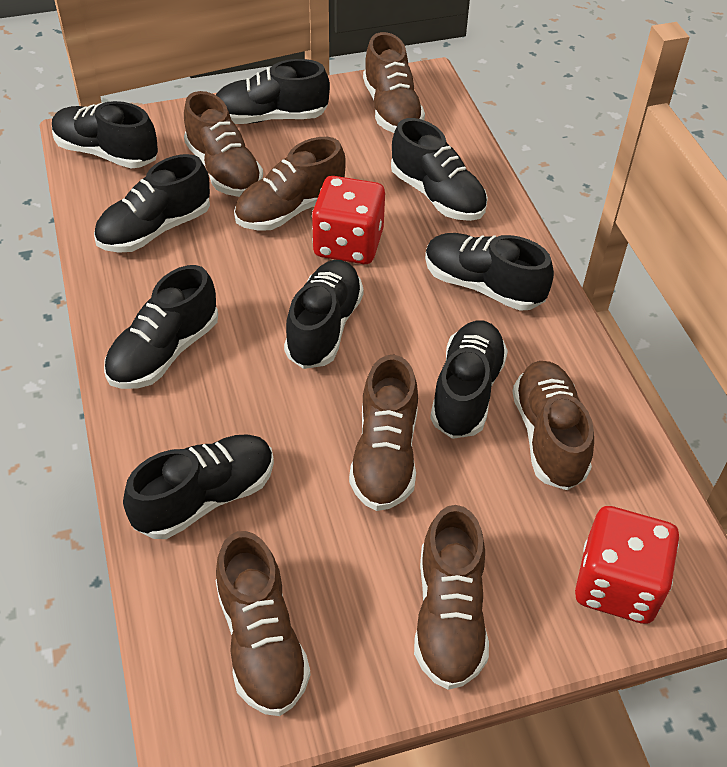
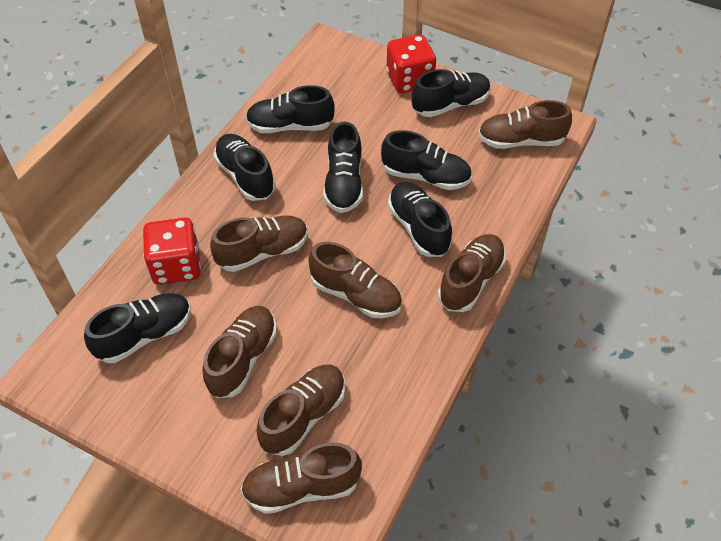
black shoe: [52,101,158,168] [94,154,210,253] [104,265,218,389] [123,435,274,539] [216,59,330,124] [284,260,364,369] [391,118,488,221] [425,233,554,311] [430,320,508,439] = 9 -> [84,293,191,363] [214,134,275,201] [246,85,335,133] [323,122,363,213] [381,130,472,190] [388,182,452,257] [412,69,491,117] = 7

